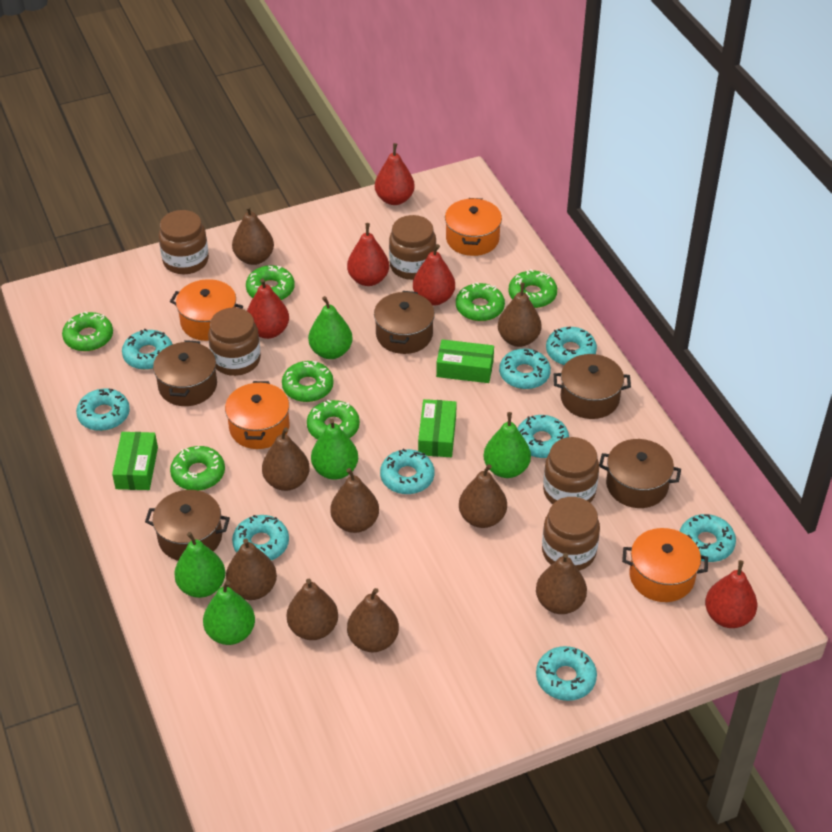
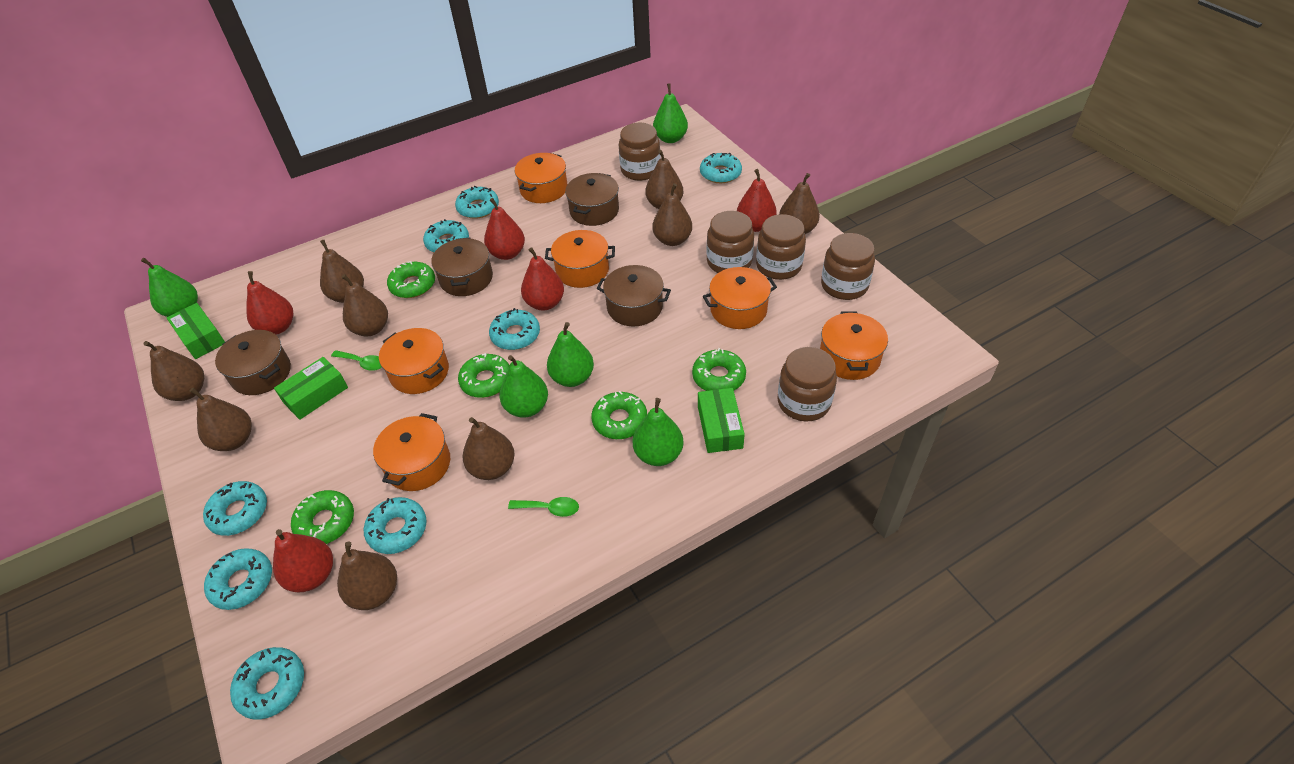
brown pot: [145,490,230,561] [153,340,217,406] [374,291,435,354] [554,354,631,419] [599,439,681,508] = 5 -> [215,330,291,395] [431,238,493,296] [565,173,619,226] [597,265,671,326] = 4
green donut: [62,311,113,351] [170,446,225,491] [246,265,295,300] [282,361,334,402] [307,400,360,439] [456,282,505,321] [508,269,557,308] = 7 -> [291,490,354,544] [387,261,435,298] [458,353,509,398] [591,391,647,439] [692,348,746,391] = 5
green spoon: none = 0 -> [331,350,382,371] [508,497,579,517] = 2
orange pot: [170,279,243,341] [225,381,289,449] [445,198,502,256] [622,528,708,602] = 4 -> [373,413,450,491] [379,328,449,394] [515,153,568,203] [545,230,615,288] [703,267,777,329] [820,312,888,380] = 6
turquoise donut: [76,388,130,431] [122,329,172,370] [232,515,289,560] [380,449,435,494] [499,349,551,389] [517,415,569,458] [536,646,597,701] [546,327,597,365] [680,514,736,562] = 9 -> [203,481,267,536] [204,548,272,610] [230,647,304,720] [364,497,427,554] [423,219,469,252] [455,186,499,219] [489,308,540,350] [700,152,742,183] = 8

